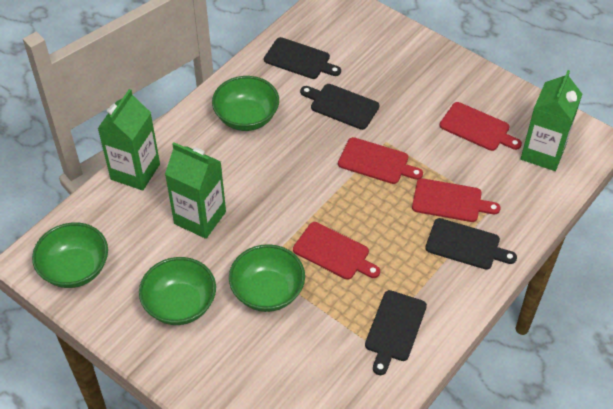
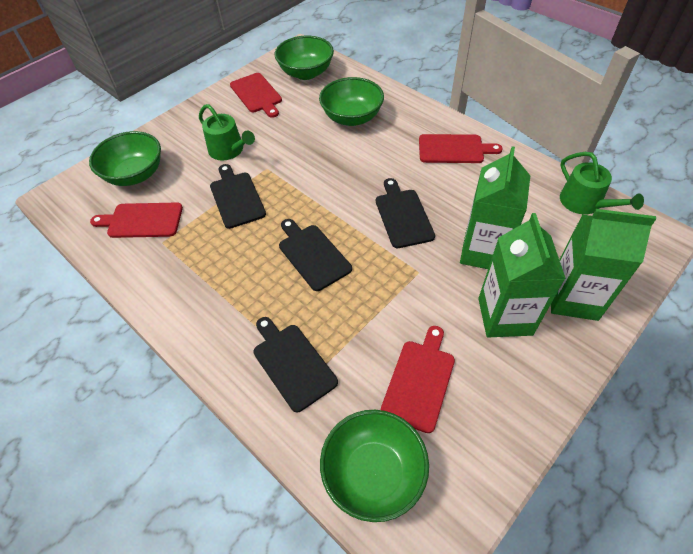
green watering can: none = 0 -> [199,104,255,161] [560,152,644,214] = 2

